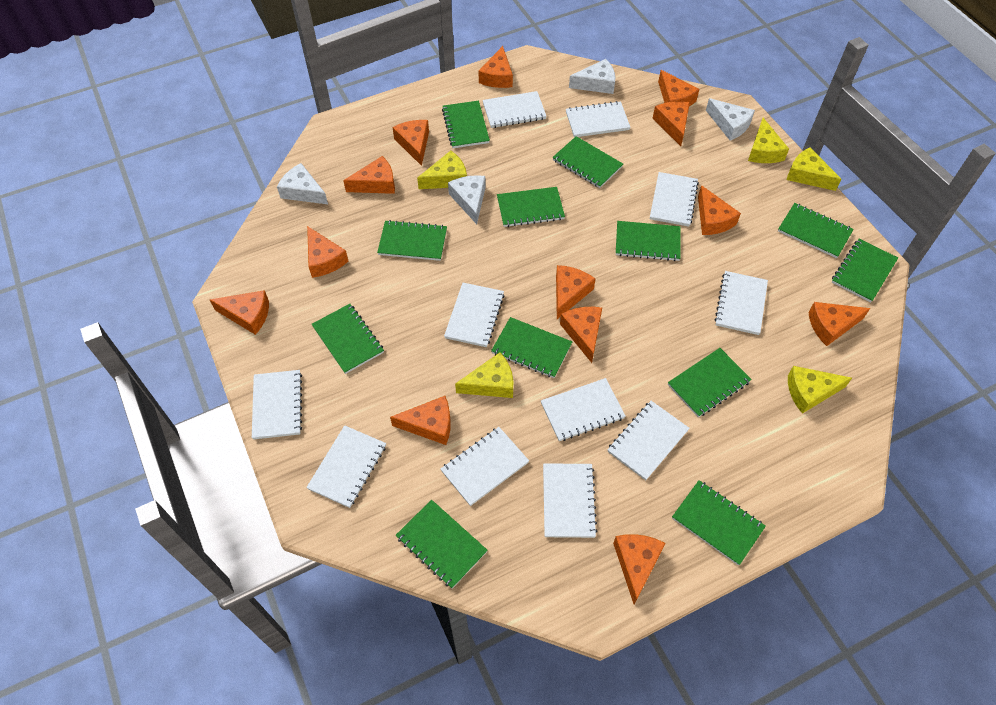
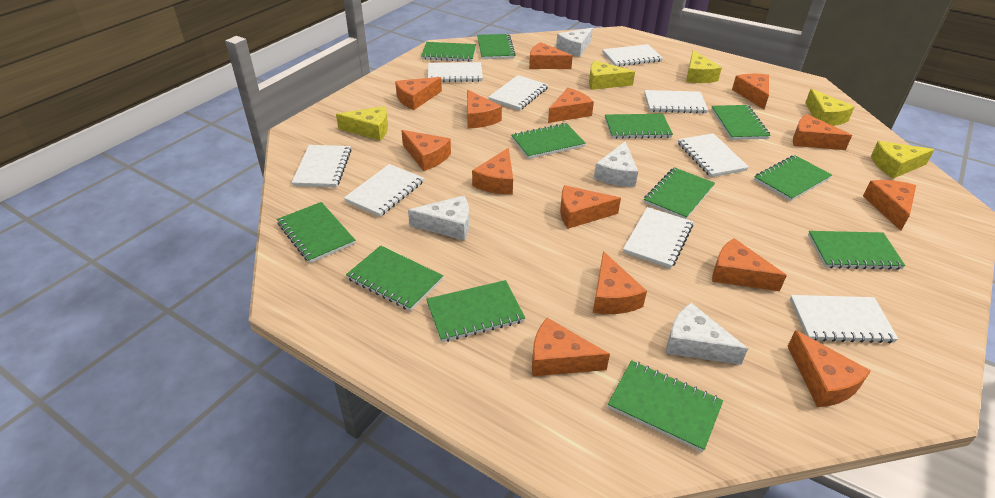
orange cheese: [210,290,269,335] [307,226,348,278] [343,156,395,194] [390,396,451,445] [392,120,429,166] [478,46,513,88] [556,265,595,319] [560,307,602,363] [613,534,666,604] [653,101,690,146] [658,70,699,106] [698,185,741,235] [808,302,870,346] = 13 -> [395,77,442,110] [401,130,451,171] [467,90,502,128] [472,148,513,195] [529,42,573,69] [532,318,610,376] [548,88,594,123] [560,185,621,229] [593,251,647,314] [712,238,787,291] [732,74,769,109] [787,330,871,407] [793,114,852,150] [863,180,916,231] = 14
white notebook: [252,370,302,440] [306,425,386,508] [441,427,529,506] [444,283,505,347] [483,91,547,128] [541,378,626,441] [543,463,597,538] [566,101,631,137] [607,401,690,480] [650,172,699,227] [714,271,768,335] = 11 -> [291,145,352,187] [344,164,424,217] [428,62,483,82] [488,75,548,111] [602,44,663,67] [623,207,693,269] [644,90,708,114] [678,133,749,177] [790,295,898,343] = 9

